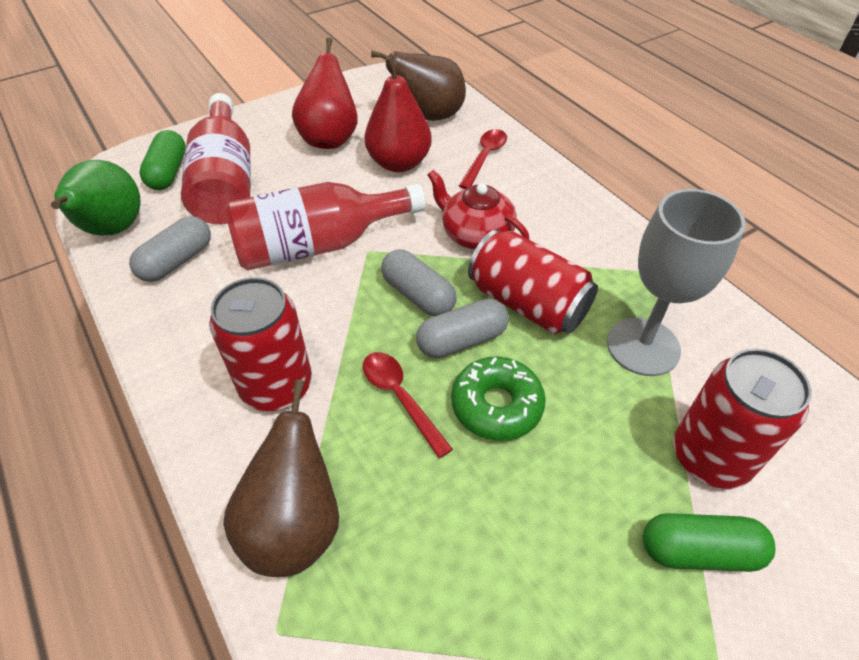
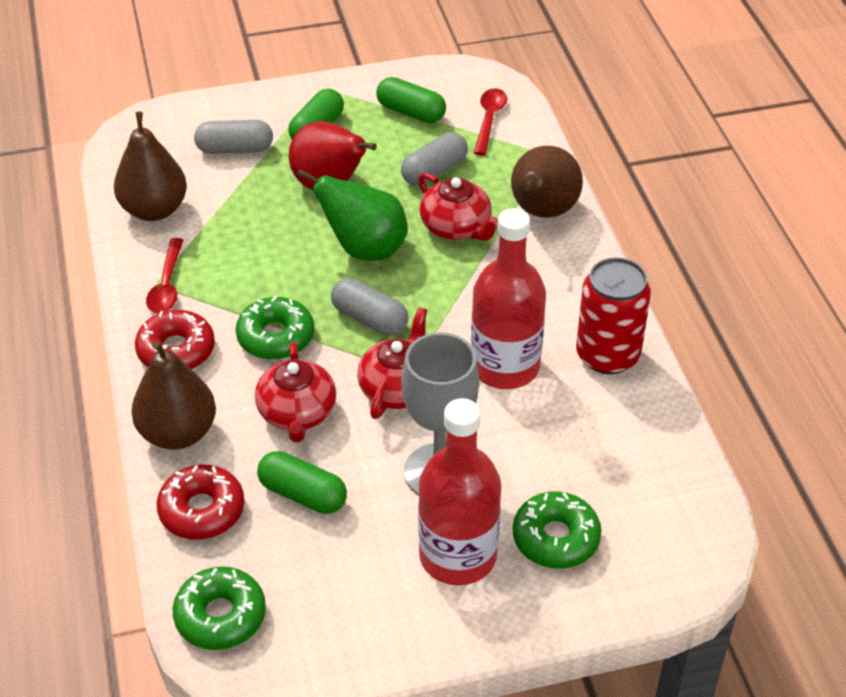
brown pear: [223,380,339,577] [371,51,466,121] = 2 -> [114,111,187,221] [131,341,216,450] [511,146,583,218] = 3
green capsule: [139,130,186,190] [643,513,776,572] = 2 -> [257,451,347,514] [288,89,344,139] [376,77,446,123] = 3
green donut: [451,357,546,441] = 1 -> [173,566,266,650] [235,296,314,360] [513,491,602,569] = 3
red can: [209,277,312,411] [468,229,598,334] [673,349,812,489] = 3 -> [576,257,651,374] = 1
red donut: none = 0 -> [135,310,215,369] [156,465,245,540] = 2
red pear: [292,38,358,149] [364,56,432,172] = 2 -> [289,121,377,190] = 1
red teapot: [427,170,529,250] = 1 -> [255,342,336,443] [357,307,427,419] [418,173,498,241] = 3

